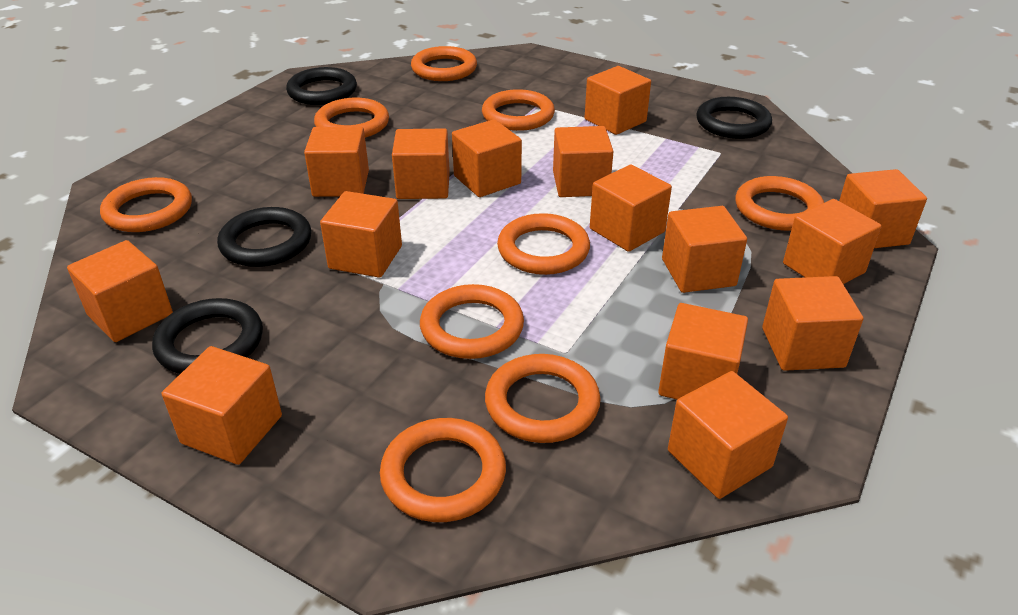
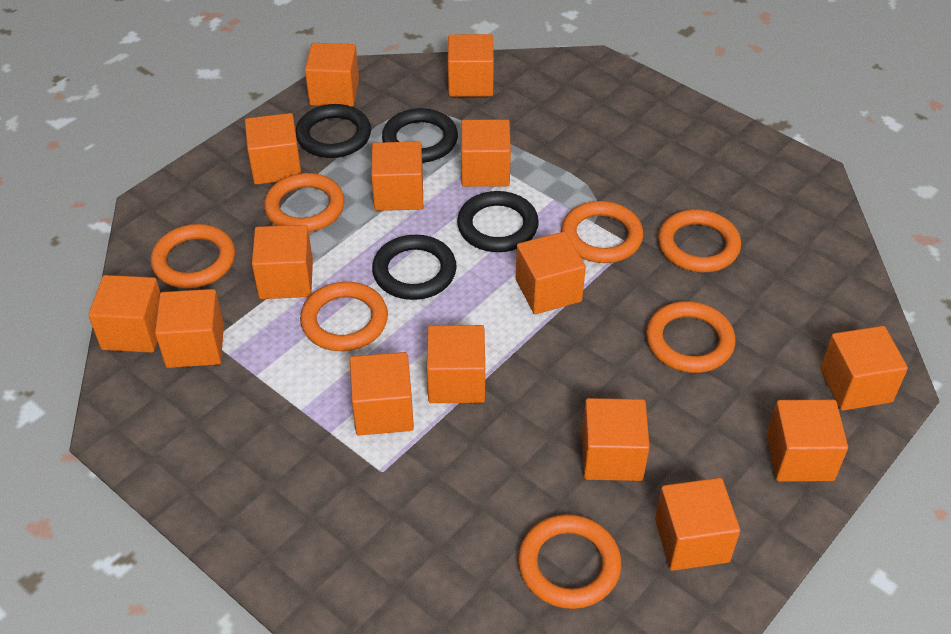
orange ring: [100,177,192,232] [314,98,389,138] [380,418,506,522] [411,46,477,81] [420,284,524,359] [482,89,555,131] [485,354,601,443] [497,213,590,275] [735,176,824,231] = 9 -> [150,224,235,288] [264,173,345,232] [300,282,388,351] [518,514,621,609] [561,201,643,263] [646,301,735,373] [658,209,741,272] = 7

